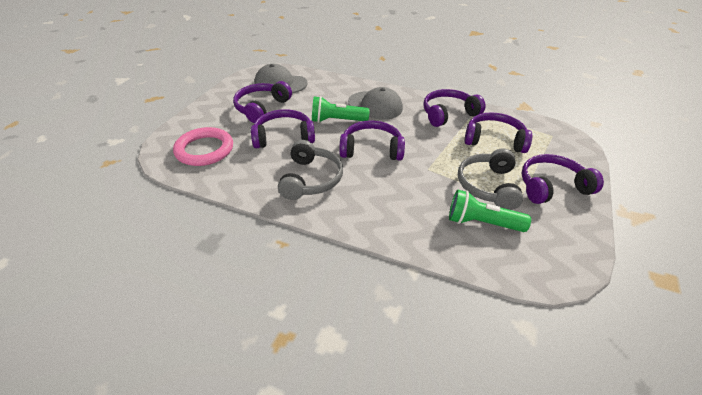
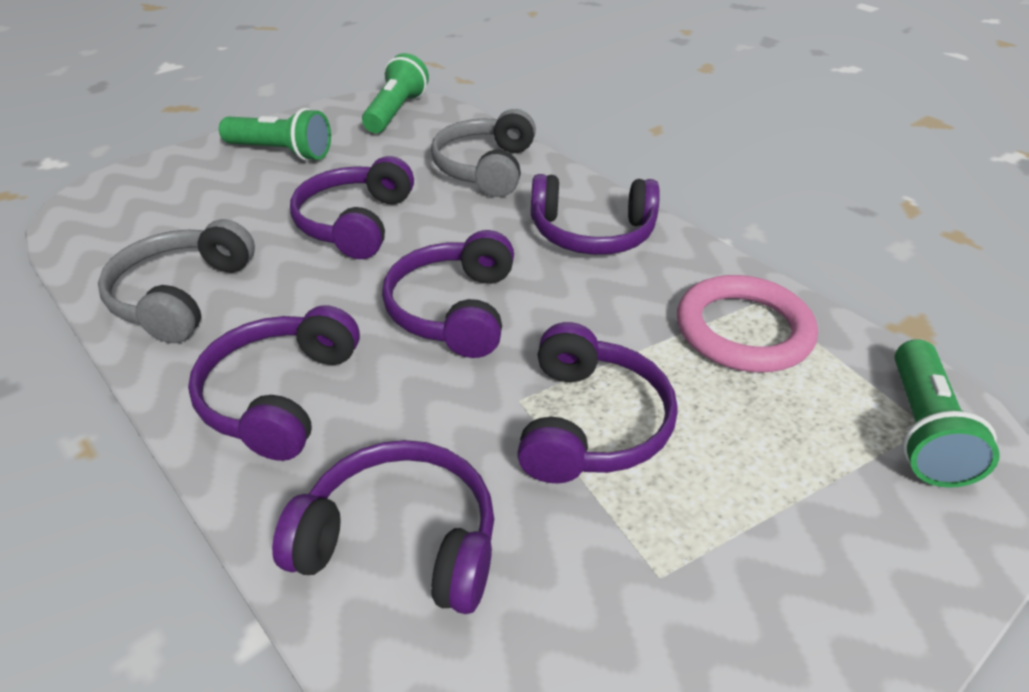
green flashlight: [312,96,370,123] [449,190,531,232] = 2 -> [219,108,331,161] [362,53,429,133] [895,339,1000,488] = 3
grey cap: [255,64,308,93] [348,87,403,120] = 2 -> none = 0

